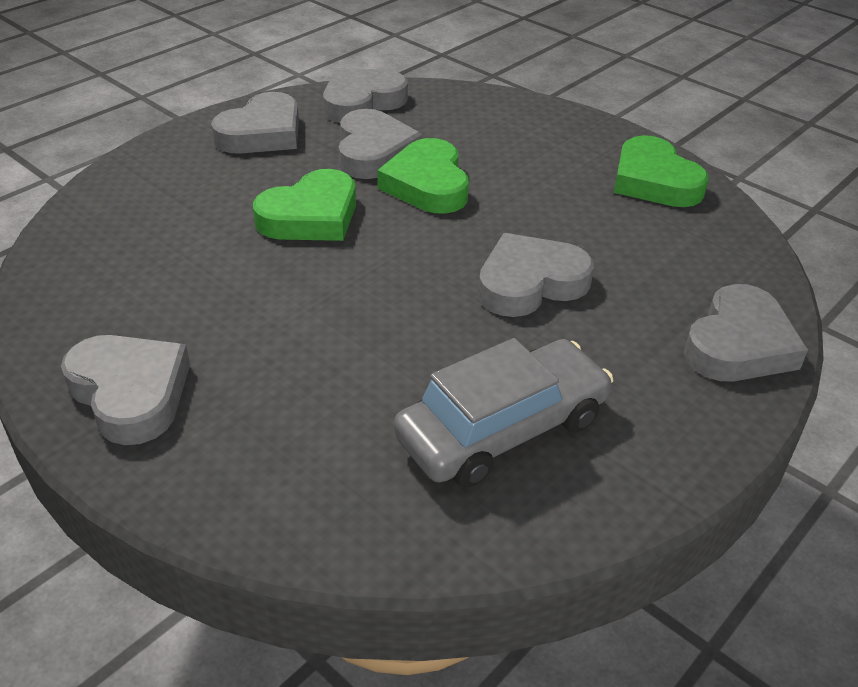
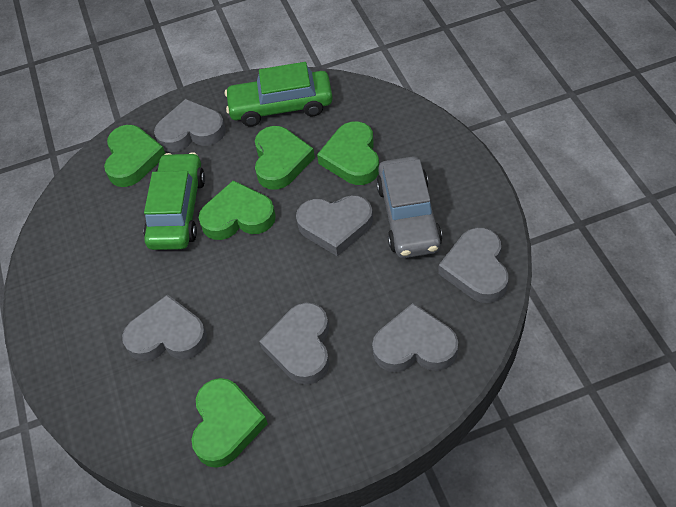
green car: none = 0 -> [144,152,205,250] [225,62,333,127] = 2
green heart: [253,169,356,241] [377,138,469,214] [614,135,709,207] = 3 -> [104,125,165,187] [191,378,268,468] [199,180,276,240] [255,126,315,190] [317,121,379,185] = 5

